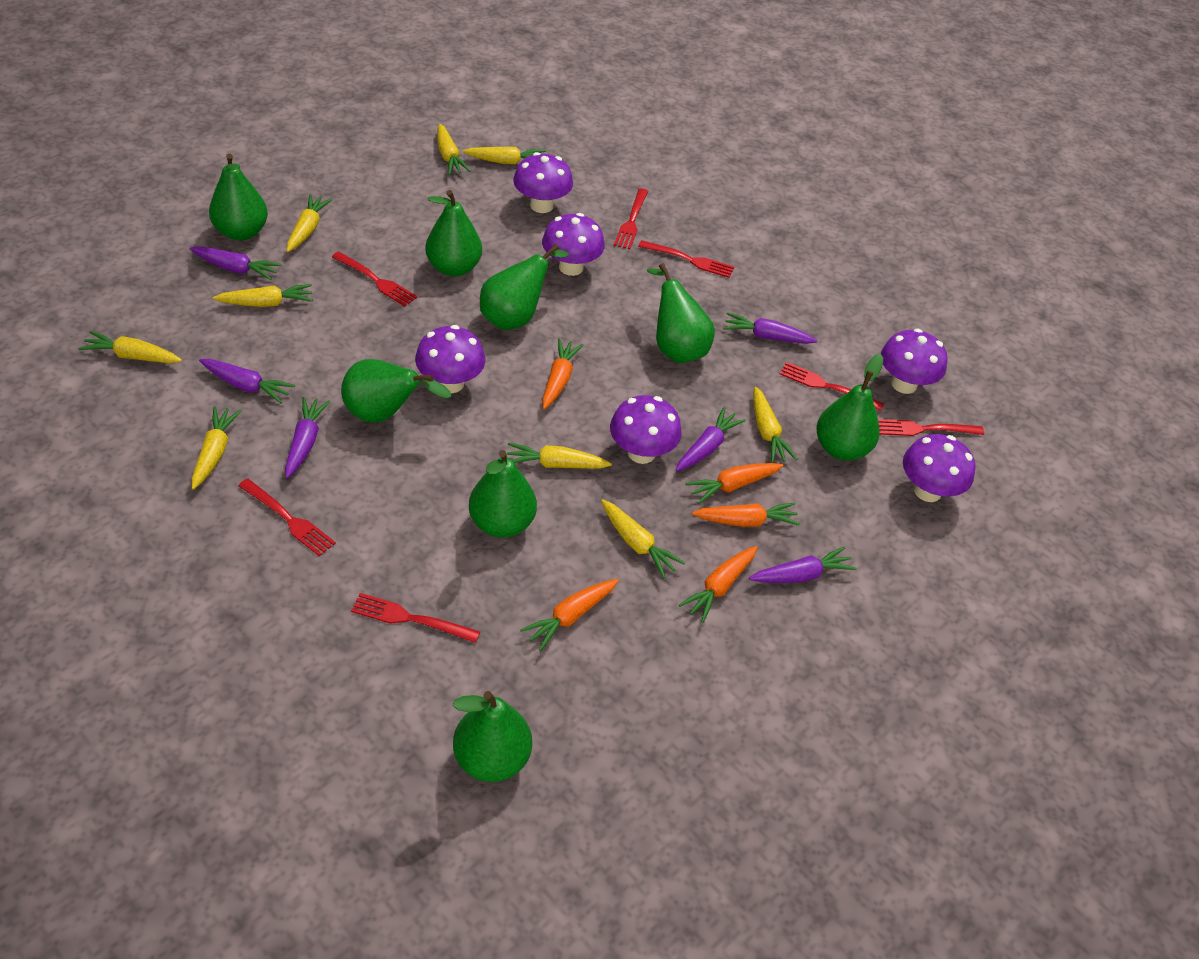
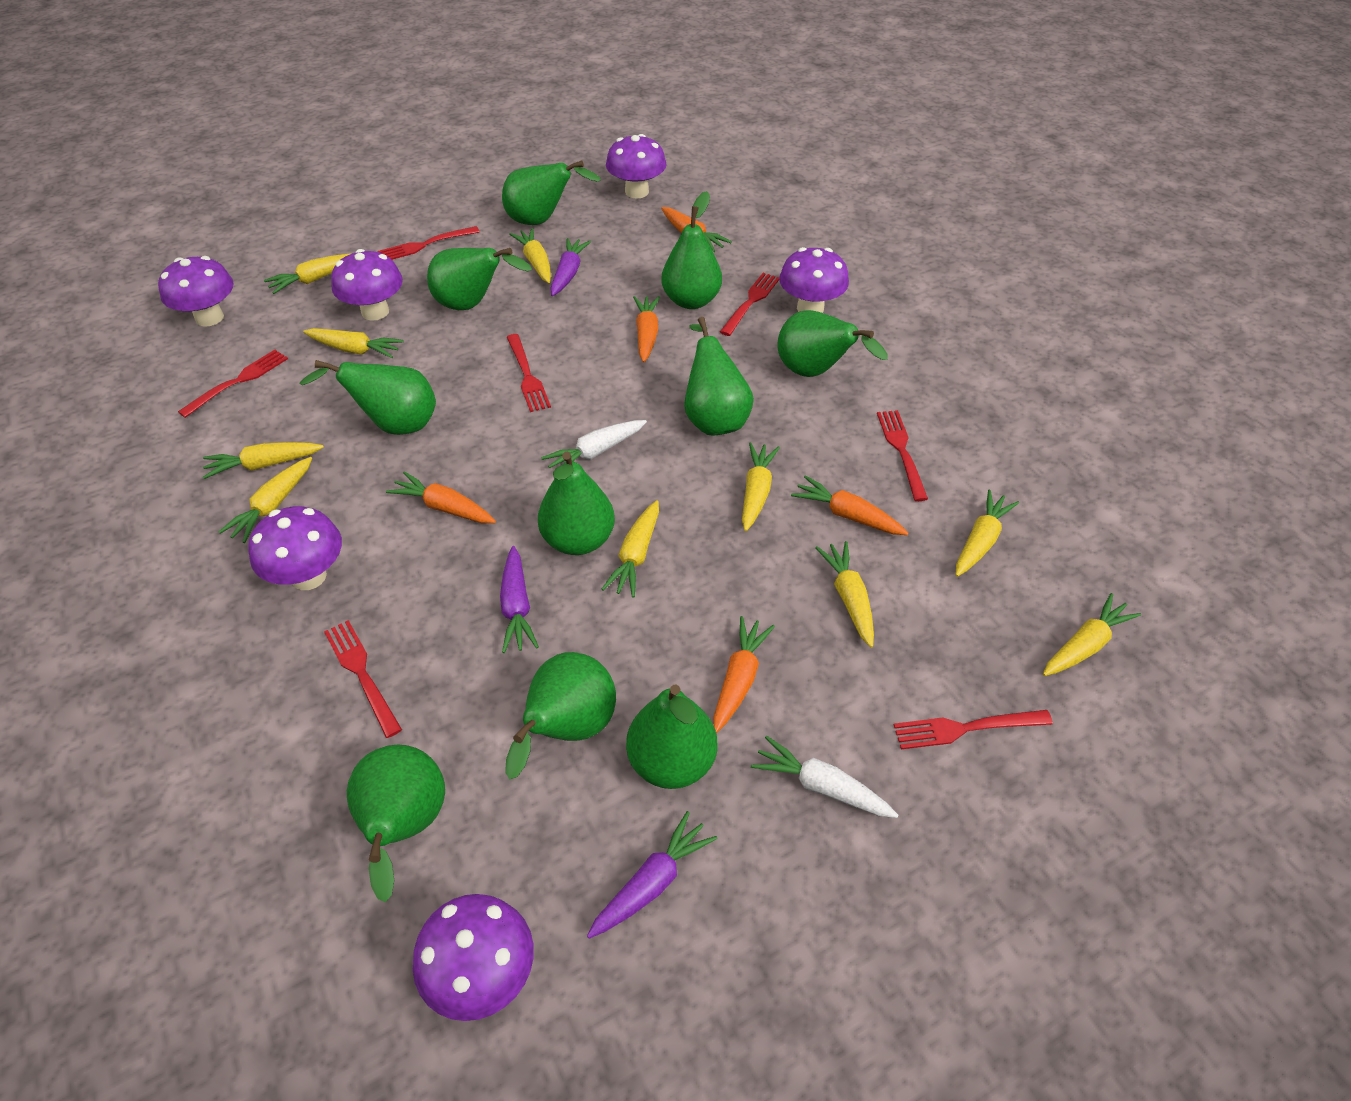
green pear: [209,153,268,240] [341,359,451,423] [425,190,482,276] [452,691,532,782] [469,450,537,538] [480,244,569,330] [647,263,715,363] [816,354,883,460] = 8 -> [300,360,436,435] [347,744,445,902] [427,248,532,310] [502,160,601,225] [505,652,616,779] [538,452,615,555] [626,685,717,789] [661,191,722,309] [684,317,754,435] [777,310,888,377] = 10
purple carrot: [189,246,281,280] [199,359,295,404] [285,397,330,478] [676,407,746,471] [724,312,817,344] [749,546,857,583] = 6 -> [500,546,539,653] [550,238,591,296] [587,811,717,939] = 3
white carrot: none = 0 -> [541,420,647,468] [751,735,898,818] = 2
yellow carrot: [78,331,182,363] [192,406,242,490] [213,284,313,307] [287,194,333,252] [437,124,471,175] [462,147,546,164] [507,443,612,469] [601,499,685,578] [753,387,798,463] = 9 -> [203,442,324,479] [218,457,312,543] [264,254,350,294] [303,328,404,358] [510,228,551,283] [602,500,659,598] [742,443,780,531] [815,541,874,648] [955,490,1019,577] [1043,593,1141,676] = 10

